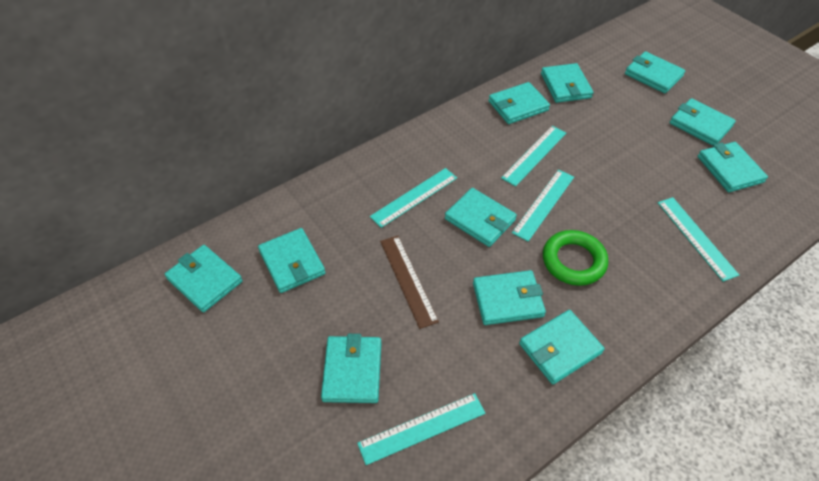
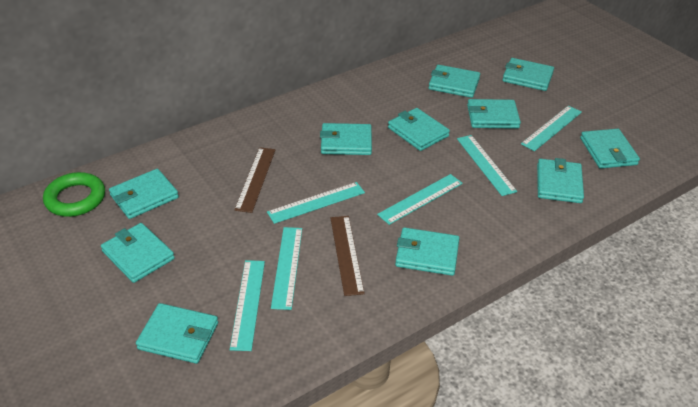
brown ruler: [380,236,439,329] = 1 -> [234,147,276,213] [331,216,365,296] = 2
turquoise ruler: [357,393,485,465] [370,168,457,228] [501,126,566,186] [512,170,574,242] [658,197,739,282] = 5 -> [230,260,265,351] [267,182,365,224] [271,227,302,310] [377,174,463,225] [457,135,517,196] [521,106,582,151] = 6

